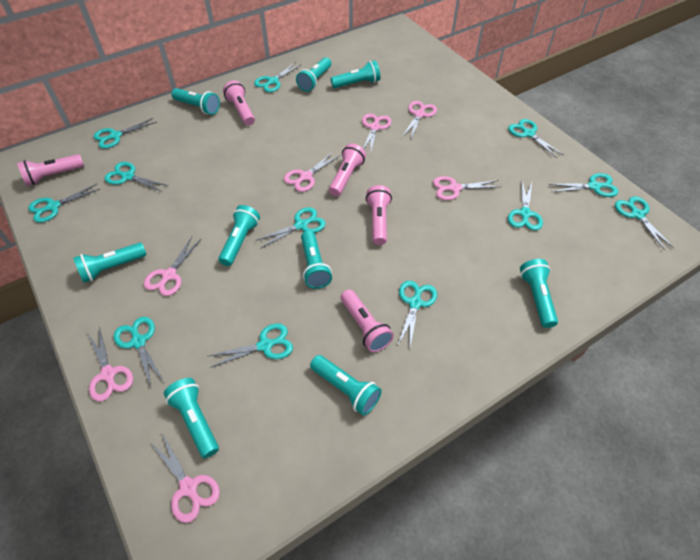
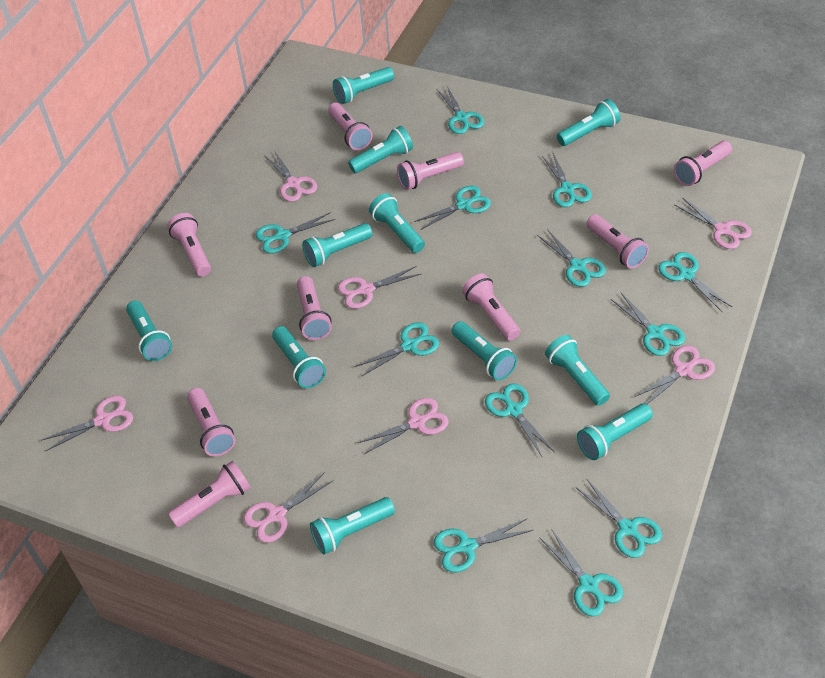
pink flashlight: [17,154,84,186] [223,80,255,126] [329,143,366,196] [341,289,394,352] [366,185,392,245] = 5 -> [167,213,211,276] [168,461,251,528] [187,388,235,456] [297,276,332,340] [328,103,373,150] [397,152,464,190] [462,274,520,341] [587,214,649,268] [674,141,732,186] = 9
turquoise flashlight: [73,243,147,283] [164,378,219,458] [171,88,220,115] [218,205,260,266] [296,57,331,92] [301,230,332,289] [310,355,382,415] [331,60,380,88] [520,259,558,328] = 9 -> [126,301,172,361] [272,326,326,388] [302,223,372,267] [310,497,395,554] [333,67,394,104] [348,126,413,173] [369,193,425,253] [452,321,517,380] [545,335,610,406] [557,99,620,146] [577,404,653,460] = 11

